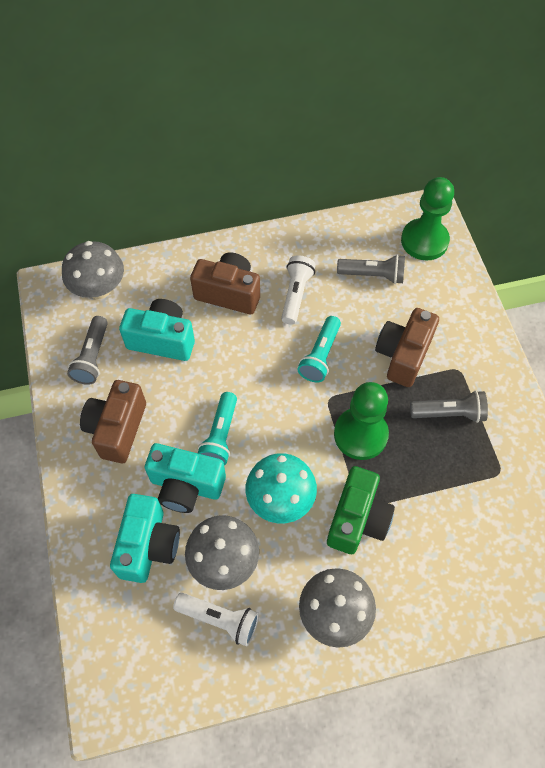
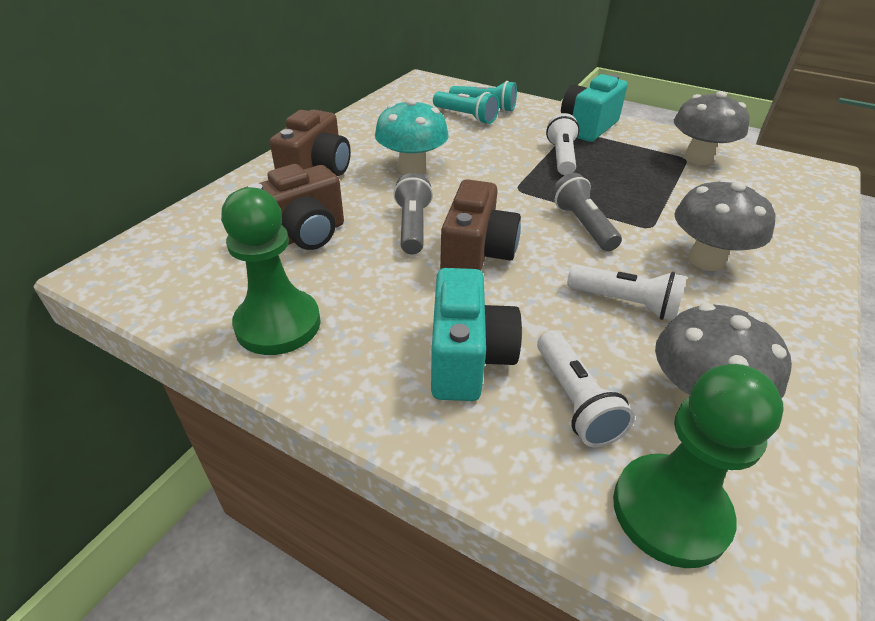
green camera: [327,466,395,554] = 1 -> none = 0
grey flashlight: [67,316,108,385] [337,255,405,284] [410,391,488,423] = 3 -> [393,173,433,254] [552,173,622,251] = 2
turquoise camera: [110,494,180,583] [119,299,195,361] [145,443,226,513] = 3 -> [431,268,522,401] [561,74,628,142] = 2
white flashlight: [173,593,259,646] [281,255,316,325] = 2 -> [537,330,635,447] [546,113,580,175] [567,264,687,320] = 3

